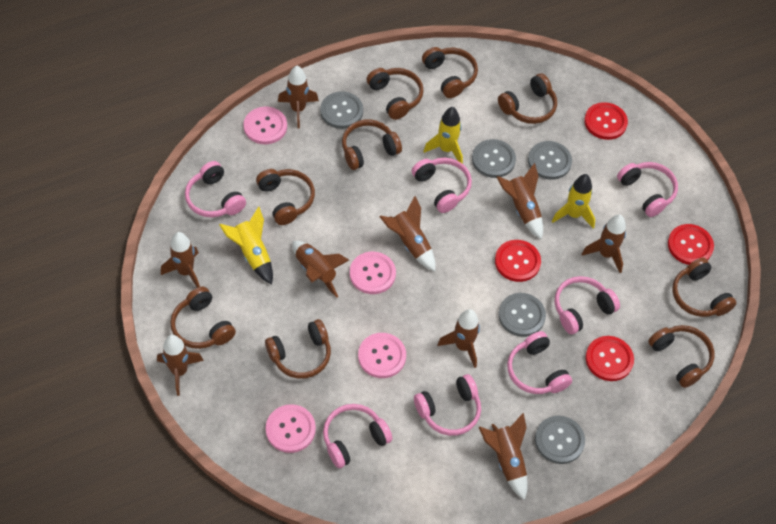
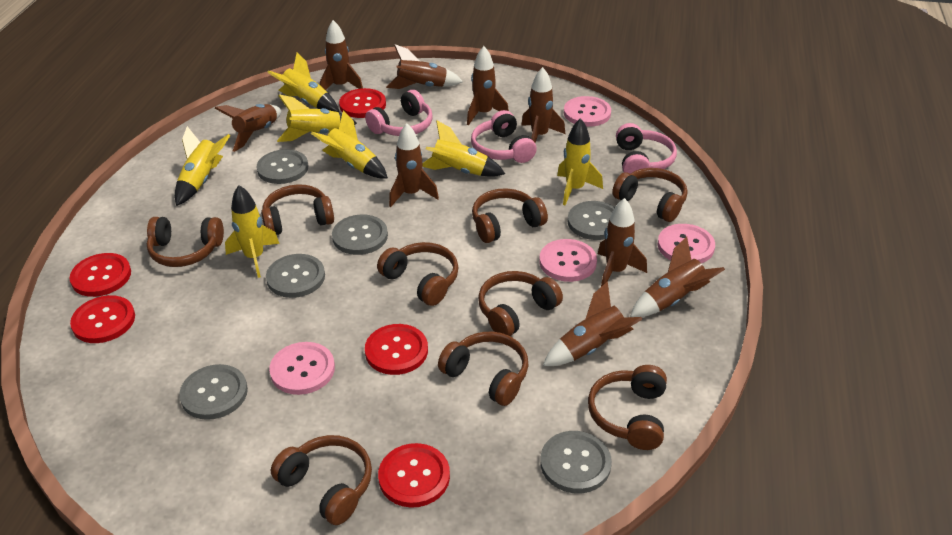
grey button: [320,91,363,129] [472,139,516,178] [498,293,546,337] [528,141,572,180] [535,416,585,464] = 5 -> [179,364,248,420] [257,149,308,184] [266,254,325,298] [332,214,388,255] [540,431,612,493] [568,201,615,240] = 6
pink headphones: [185,161,246,217] [323,404,392,468] [412,158,472,213] [414,374,481,436] [507,331,572,394] [555,276,620,334] [617,162,678,217] = 7 -> [365,90,433,136] [471,110,537,163] [616,123,677,174] = 3
red button: [495,240,541,282] [584,102,628,140] [586,336,634,381] [668,224,714,265] = 4 -> [70,253,131,297] [70,295,135,343] [339,88,386,118] [365,324,428,375] [378,443,450,508] = 5
yellow rocket: [219,207,273,285] [424,107,463,164] [552,174,595,229] = 3 -> [175,126,230,206] [225,185,280,278] [267,53,339,112] [277,94,357,142] [311,111,388,178] [422,121,505,177] [557,118,603,205] = 7

